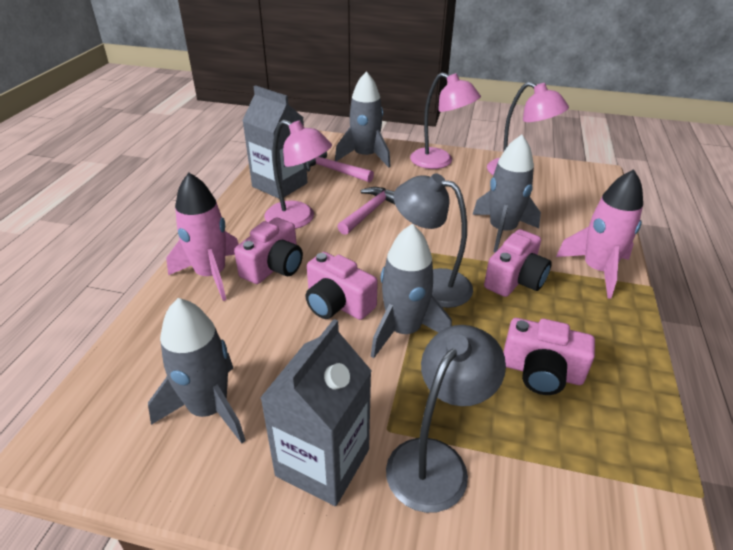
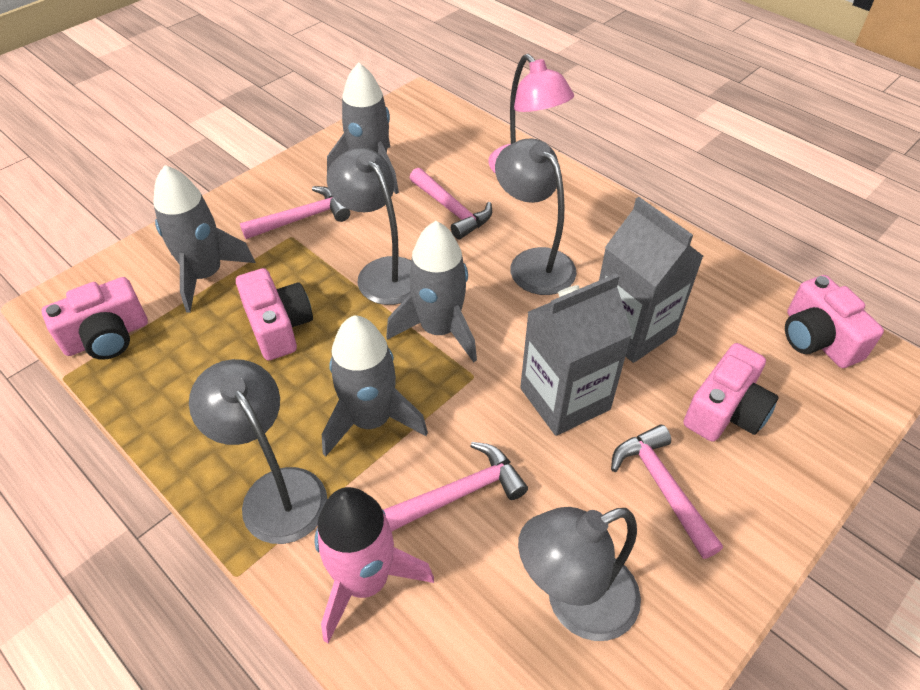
grey lamp: [386,325,506,513] [394,173,473,308] = 2 -> [189,359,328,544] [327,148,411,305] [495,138,577,295] [518,507,641,641] = 4
pink hammer: [306,151,374,183] [337,187,395,235] = 2 -> [240,186,350,239] [384,442,528,531] [410,168,492,239] [611,425,723,559] = 4
pink lamp: [264,120,332,229] [410,73,481,169] [487,82,569,175] = 3 -> [488,54,574,174] = 1
pink rocket: [166,173,239,301] [556,169,643,299] = 2 -> [315,487,434,643] = 1

